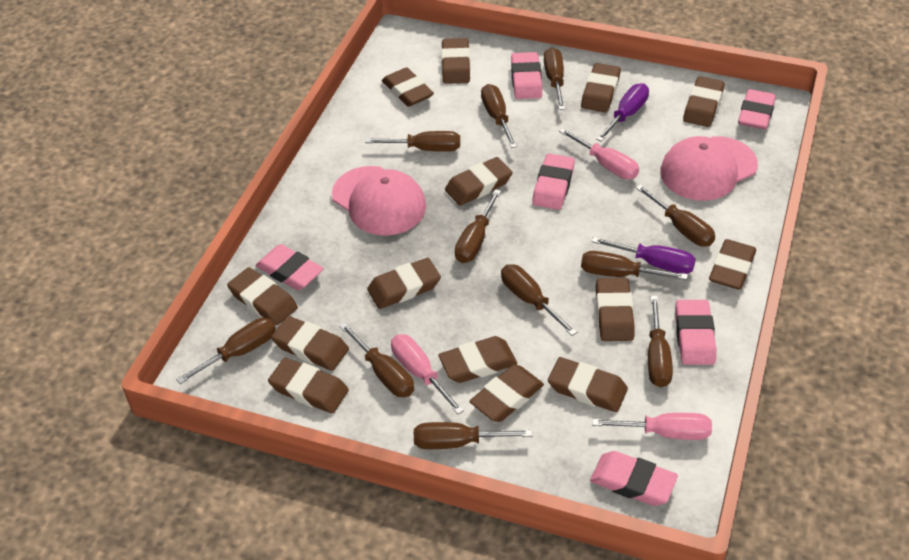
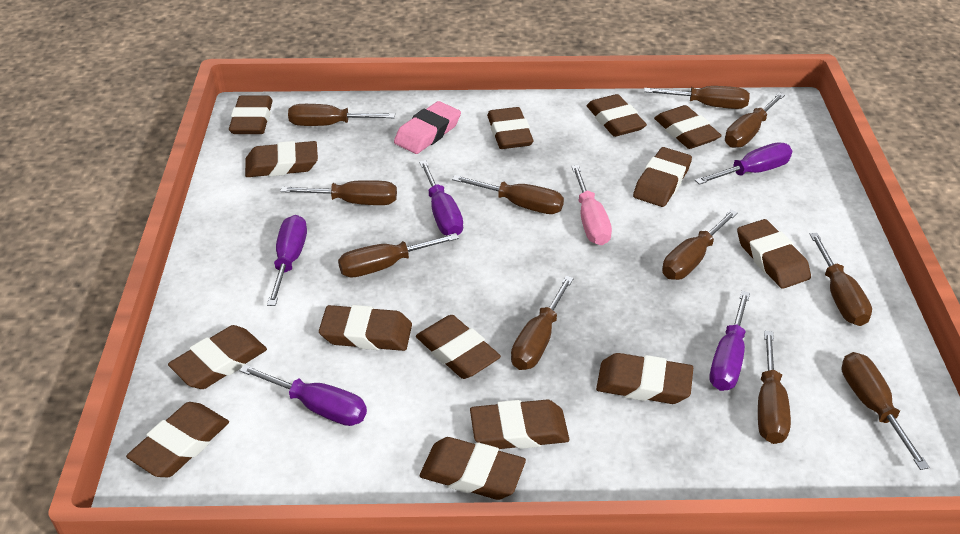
pink cap: [332,166,426,236] [660,136,758,201] = 2 -> none = 0
pink eraser: [256,244,324,291] [511,52,542,99] [532,154,575,210] [590,451,678,506] [675,300,716,365] [738,89,776,130] = 6 -> [394,101,461,154] = 1
pink screwdriver: [391,334,464,414] [559,128,639,179] [592,413,712,440] = 3 -> [571,165,612,245] = 1
purple screwdriver: [592,237,696,274] [596,83,649,142] = 2 -> [239,364,367,426] [267,215,307,306] [419,160,463,236] [695,142,792,185] [710,291,750,391] = 5

